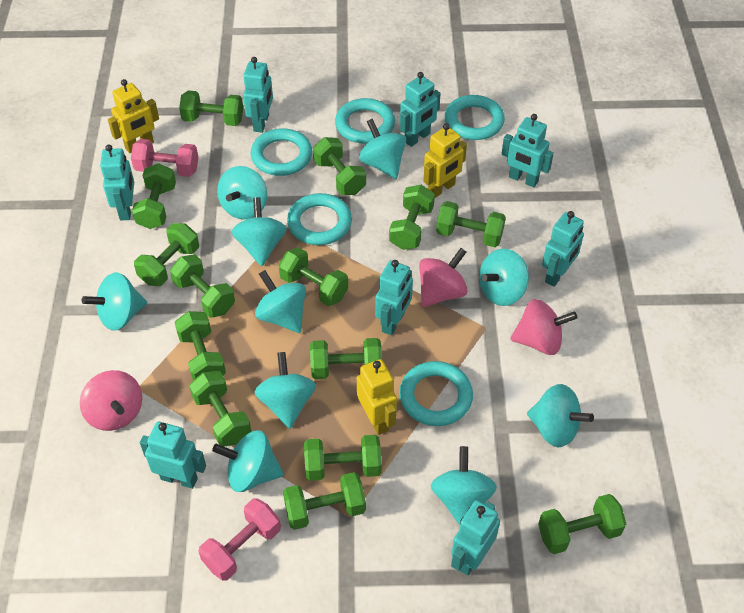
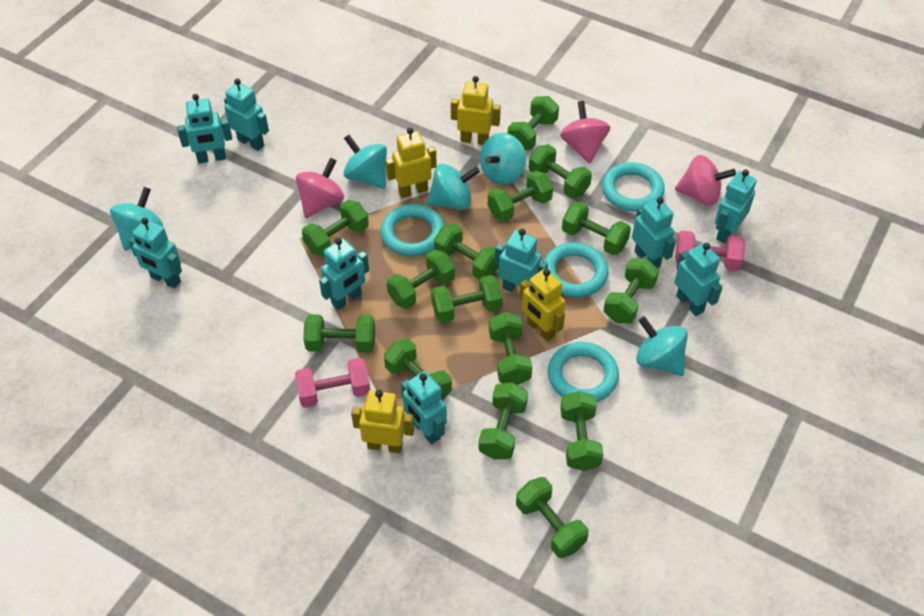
green dumbbell: [132,163,176,229] [134,223,199,286] [170,254,235,318] [174,311,226,380] [179,90,243,126] [189,371,251,447] [279,247,348,306] [283,472,366,530] [304,435,382,481] [310,338,382,379] [313,137,366,195] [389,185,435,250] [436,201,506,247] [538,494,626,554] = 14 -> [302,200,369,257] [304,314,375,353] [384,338,452,400] [387,250,455,309] [431,275,503,323] [434,223,499,280] [479,383,528,460] [488,171,553,222] [489,312,532,385] [508,96,559,150] [516,477,589,558] [529,144,592,198] [560,391,603,471] [562,201,631,255] [603,258,659,324] = 15
turquoise ring: [251,128,312,176] [287,193,352,245] [335,98,395,144] [399,361,473,426] [445,95,505,140] = 5 -> [380,204,444,256] [544,243,609,297] [548,342,619,402] [602,162,665,212] = 4
turquoise robot: [100,144,134,220] [140,422,206,489] [243,57,273,133] [375,260,413,335] [400,72,441,147] [451,500,500,575] [501,114,554,187] [542,211,584,287] = 8 -> [128,218,182,288] [177,94,232,163] [224,79,269,151] [319,238,369,310] [401,371,447,444] [495,229,548,292] [632,197,676,268] [674,243,723,316] [715,170,757,243] = 9
turquoise spinning top: [82,272,147,331] [212,430,284,492] [217,166,267,220] [231,197,287,266] [254,352,316,429] [255,270,306,333] [359,119,406,179] [431,446,497,526] [479,249,529,306] [527,384,594,447] = 10 -> [110,187,163,251] [343,135,387,189] [426,164,480,210] [480,133,526,185] [636,316,688,376] = 5
yellow robot: [108,79,159,154] [357,359,397,435] [423,123,467,198] = 3 -> [351,390,414,453] [385,128,437,198] [451,76,501,145] [519,269,565,341] = 4

